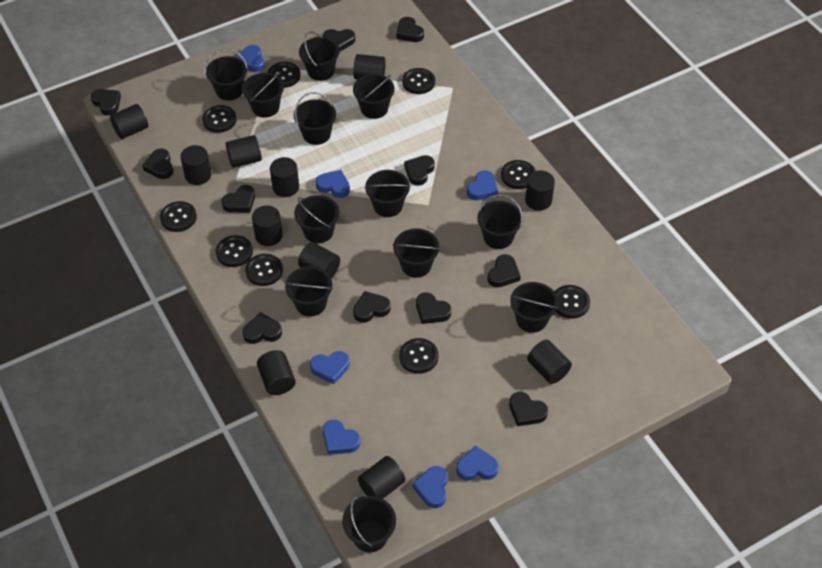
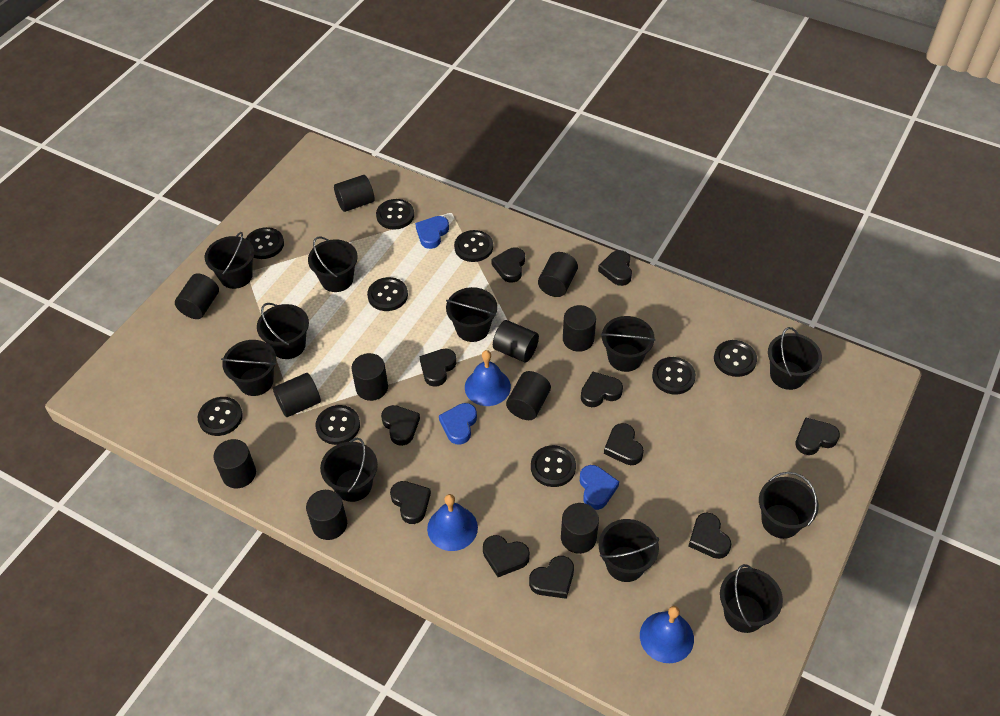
black bucket: [205,49,248,101] [242,73,284,118] [284,266,333,317] [294,92,336,145] [294,195,339,243] [299,31,340,81] [342,494,396,552] [353,74,395,119] [365,170,411,217] [393,228,440,278] [477,194,523,249] [510,282,558,333] = 12 -> [205,232,254,289] [221,340,276,396] [257,303,309,359] [308,236,358,292] [320,438,378,502] [446,287,497,342] [599,519,659,582] [601,316,655,372] [720,564,783,633] [759,472,819,539] [768,327,822,390] = 11
blue bell: none = 0 -> [427,494,478,551] [465,350,511,406] [640,606,694,663] = 3
blue heart: [237,45,265,72] [310,351,350,384] [316,170,350,198] [323,420,360,455] [412,466,448,508] [456,446,499,481] [467,170,498,200] = 7 -> [415,216,449,249] [439,403,477,445] [580,465,619,510] = 3

